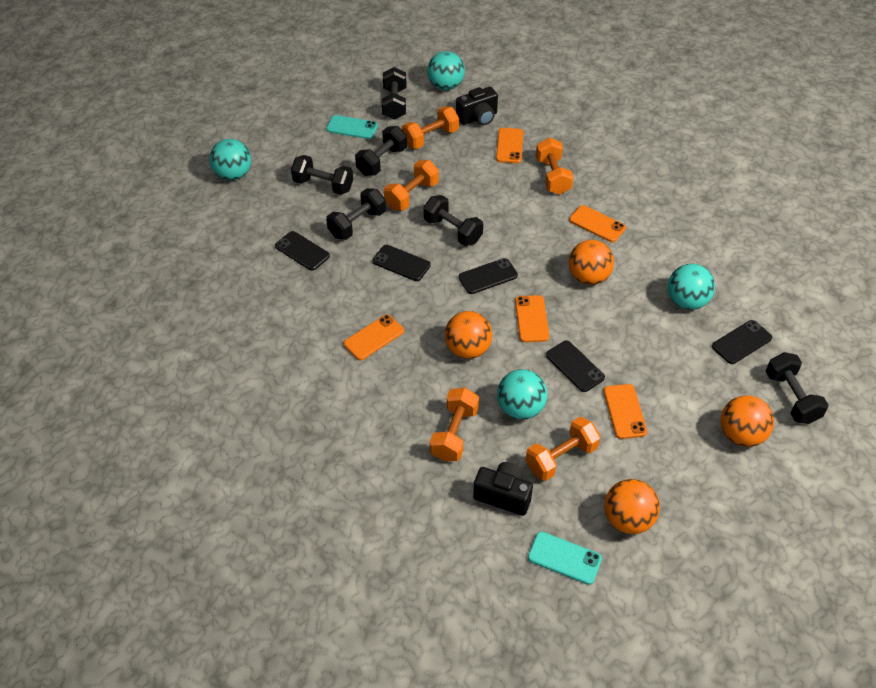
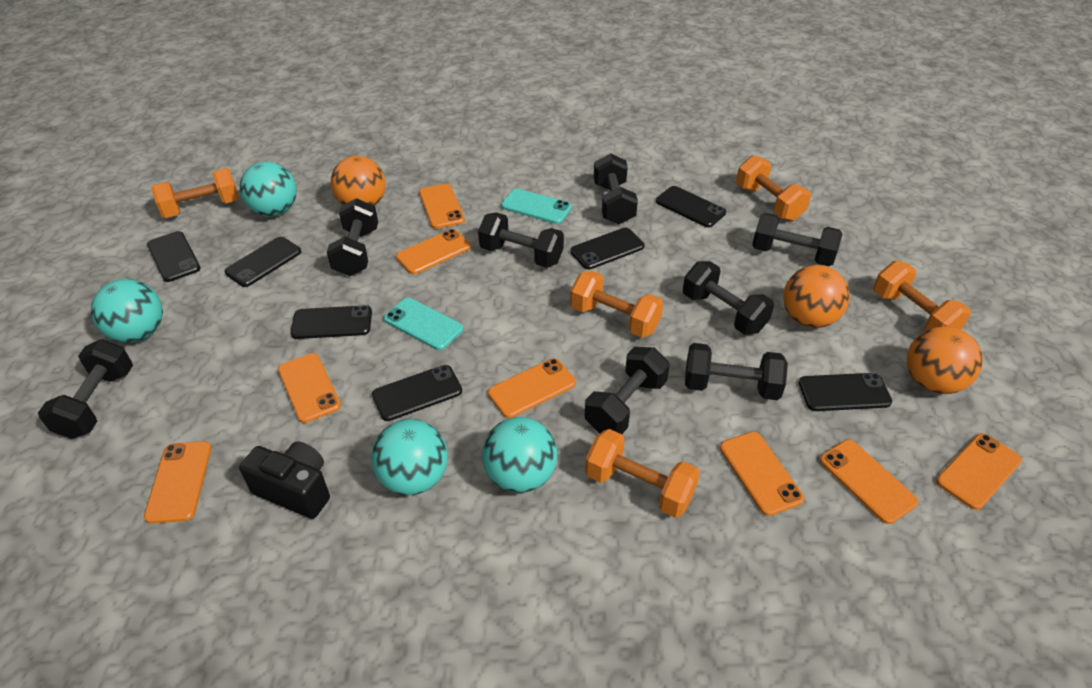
black camera: [456,87,498,125] [473,462,533,516] = 2 -> [239,441,330,519] = 1
black dumbbell: [291,155,353,195] [326,188,386,240] [355,126,407,176] [382,67,406,120] [423,195,483,246] [766,352,829,424] = 6 -> [38,339,133,439] [327,198,378,276] [478,212,564,268] [585,347,670,434] [594,153,638,224] [683,261,774,335] [685,343,788,400] [752,213,842,266] = 8
black phone: [275,231,330,271] [372,245,431,281] [458,258,518,294] [546,341,605,392] [712,320,772,364] = 5 -> [147,231,201,282] [224,237,301,287] [290,305,372,339] [372,365,462,421] [570,228,644,269] [656,186,726,227] [799,373,892,411] = 7
orange ball: [445,311,492,359] [569,240,614,285] [604,479,660,534] [720,395,774,447] = 4 -> [331,156,386,206] [783,265,850,328] [907,326,983,394] = 3
orange phone: [343,314,404,360] [496,128,523,163] [515,295,549,342] [569,205,626,242] [604,384,647,439] = 5 -> [144,441,211,524] [278,353,341,423] [396,229,471,274] [419,184,465,229] [488,358,576,418] [720,432,804,516] [820,440,918,524] [936,433,1022,510] = 8

